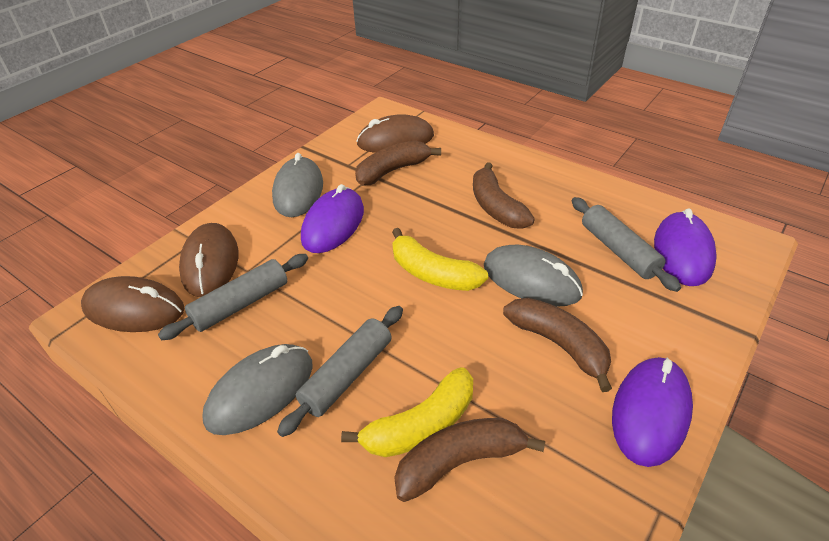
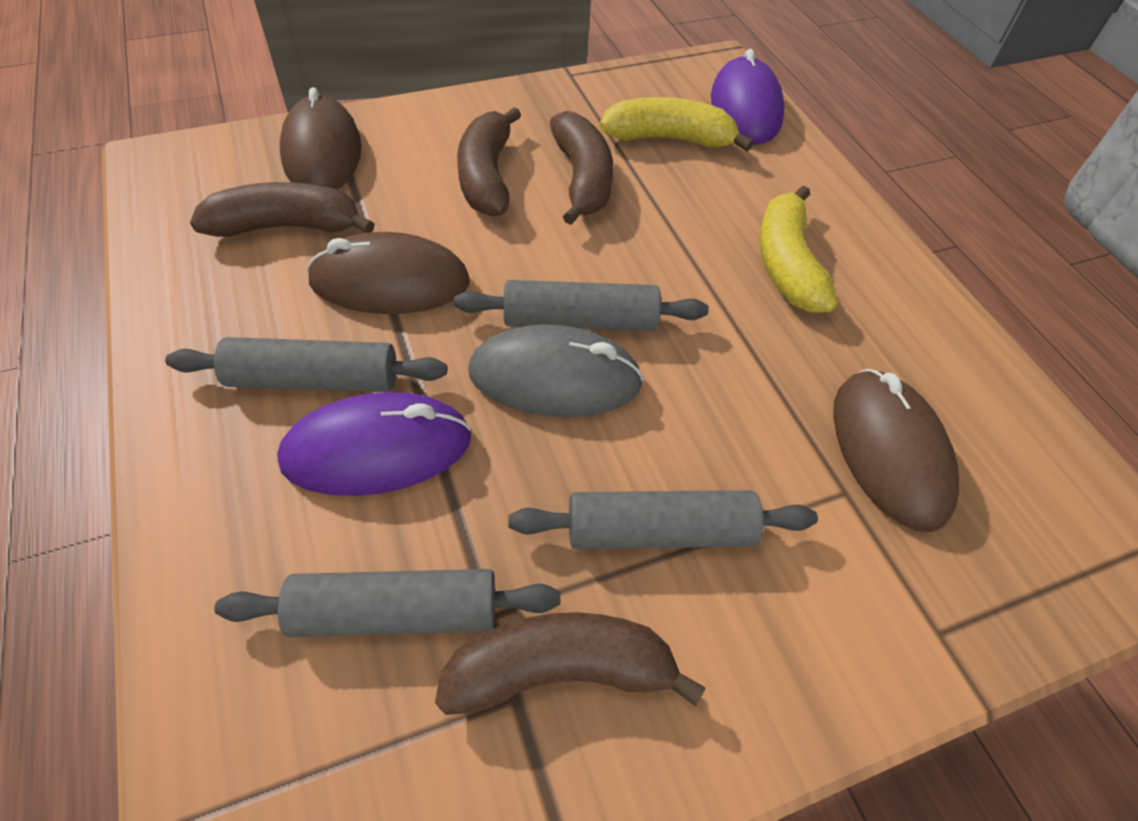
grey mouse: [202,344,313,435] [272,153,323,217] [484,245,583,307] = 3 -> [468,324,644,417] = 1
grey rolling pin: [158,254,308,340] [277,306,403,437] [572,197,681,292] = 3 -> [165,337,447,392] [214,569,560,637] [454,280,709,331] [508,490,818,549] = 4
purple mouse: [301,184,364,253] [612,357,693,467] [654,209,717,286] = 3 -> [277,392,471,496] [711,49,784,144] = 2

